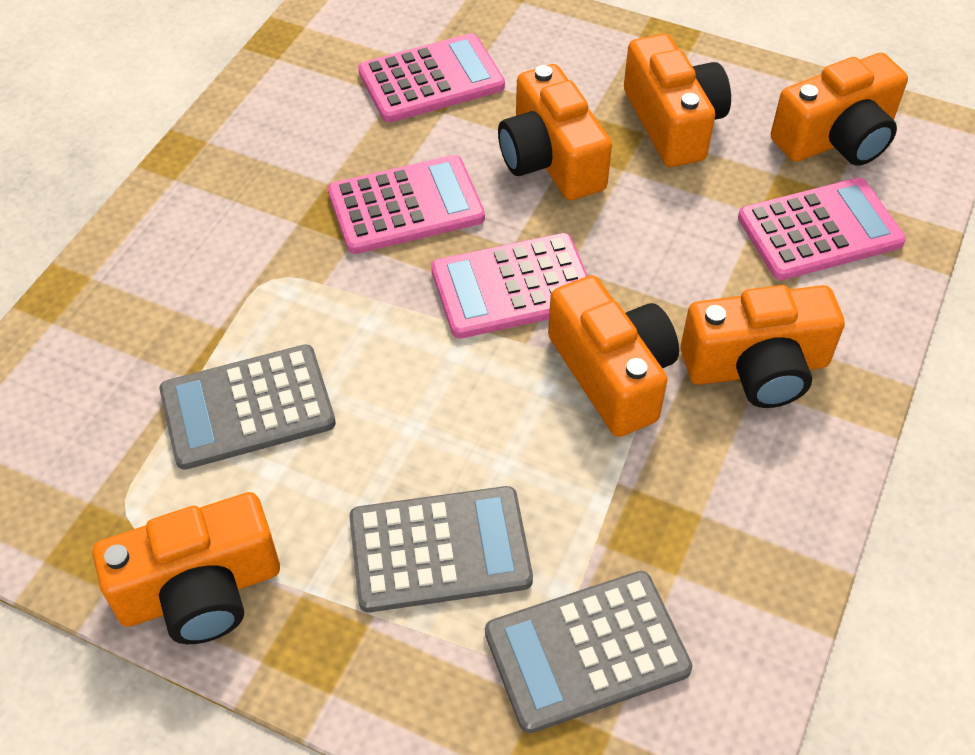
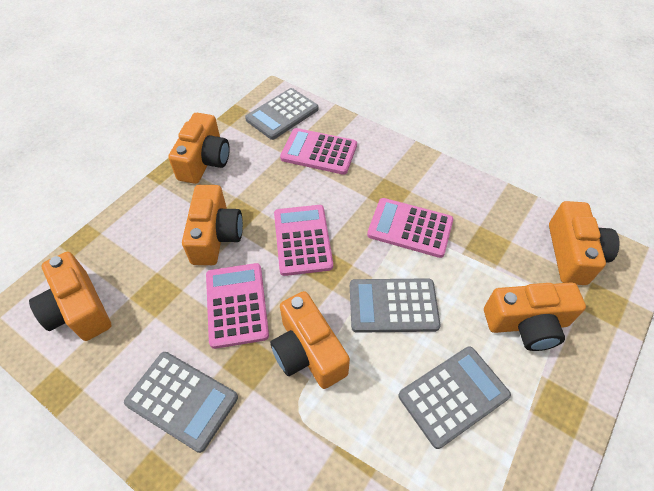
grey calculator: [159,344,336,470] [349,486,533,612] [485,571,692,733] = 3 -> [124,352,238,453] [245,88,319,140] [350,278,441,333] [399,346,511,449] = 4

